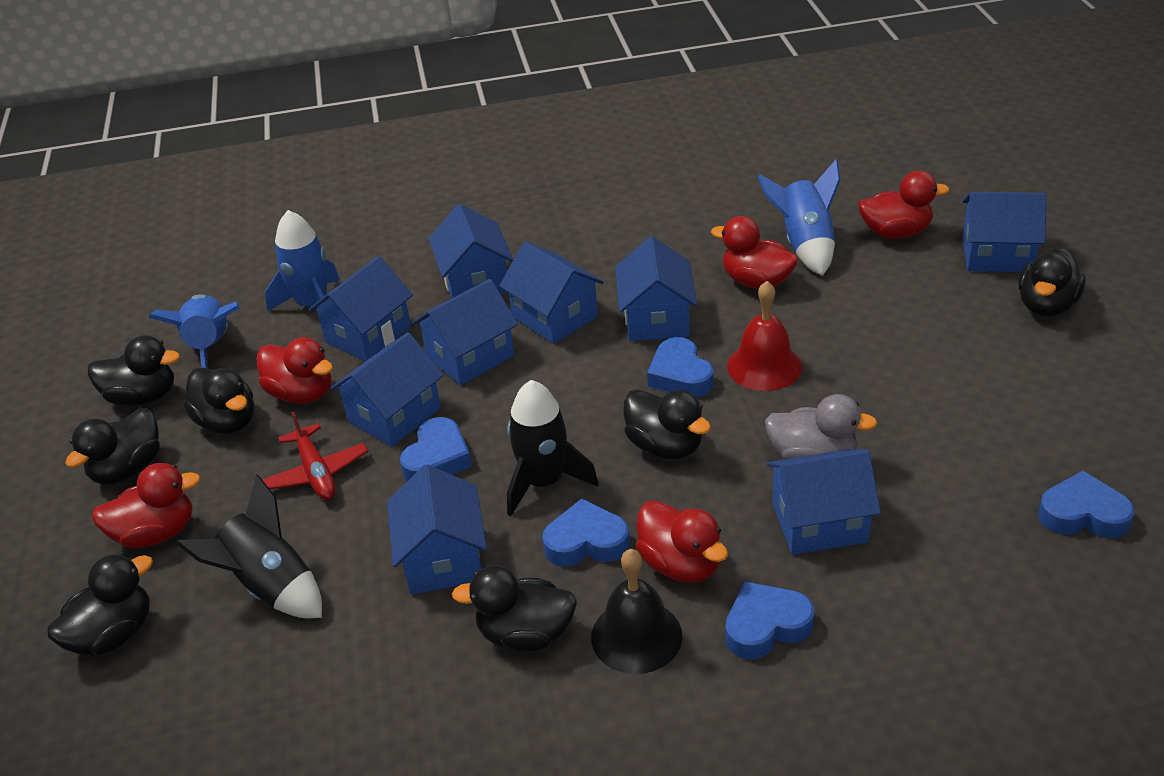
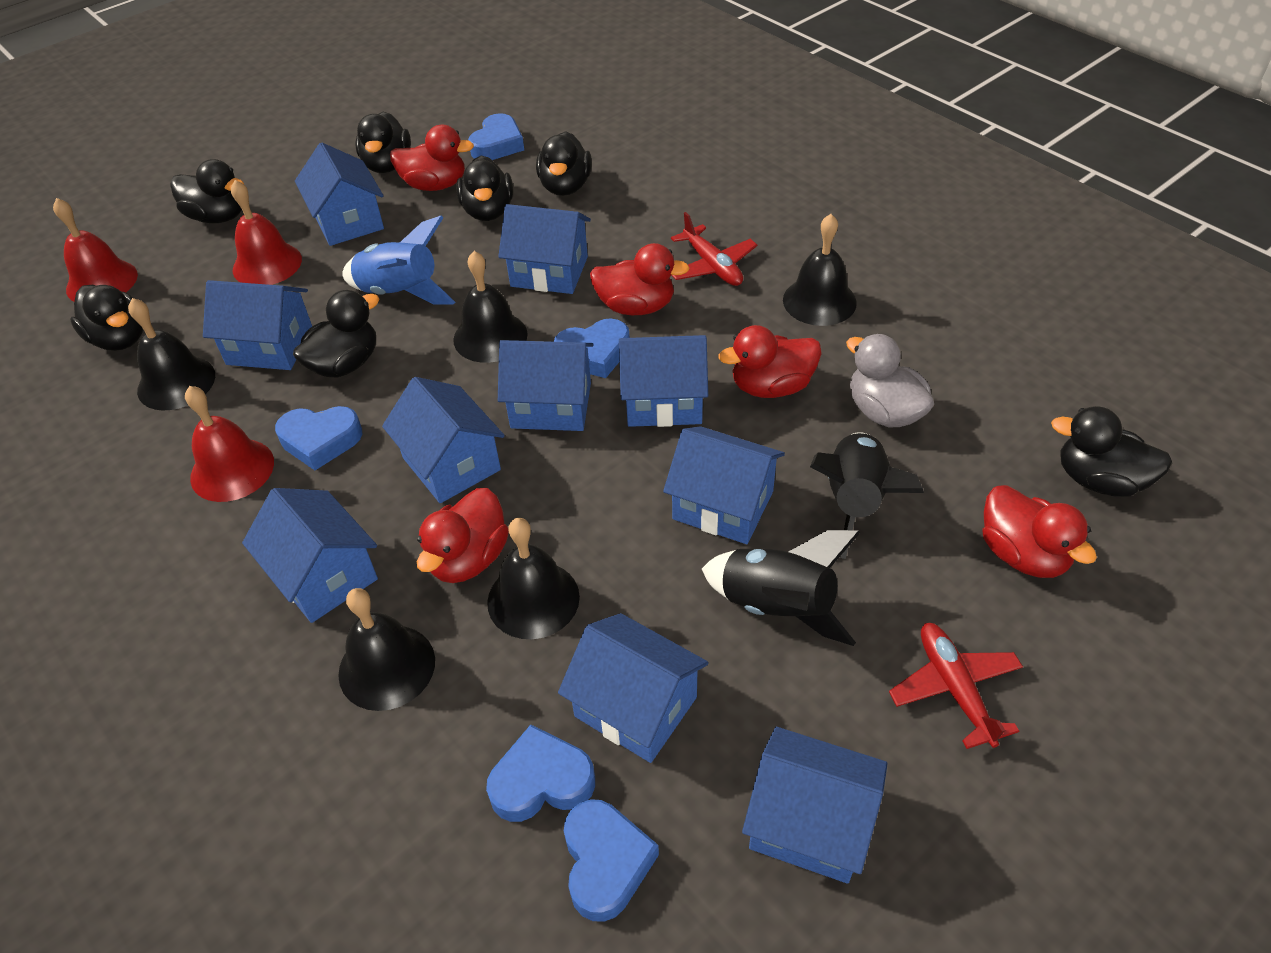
black bell: [591,549,682,674] = 1 -> [128,298,215,411] [338,588,435,711] [453,251,528,363] [487,518,580,639] [783,214,857,326] = 5
blue house: [308,256,413,361] [331,332,443,447] [387,464,487,594] [412,279,518,385] [429,204,513,298] [499,242,603,344] [615,236,697,341] [767,449,881,555] [962,192,1046,272] = 9 -> [203,280,312,370] [242,488,378,623] [295,142,384,246] [382,377,505,503] [498,204,591,294] [498,340,593,431] [558,613,708,763] [619,335,708,427] [663,426,785,544] [742,727,887,884] = 10
blue rocket: [148,294,240,369] [265,210,340,312] [758,159,840,276] = 3 -> [342,216,455,304] = 1
red bell: [727,281,802,391] = 1 -> [53,198,138,302] [185,386,274,502] [231,180,302,285] = 3
red plane: [262,411,368,500] = 1 -> [671,212,757,286] [889,623,1023,749] = 2

